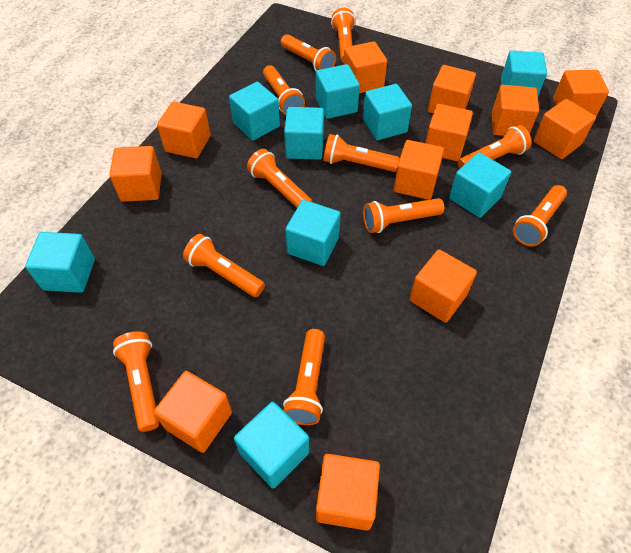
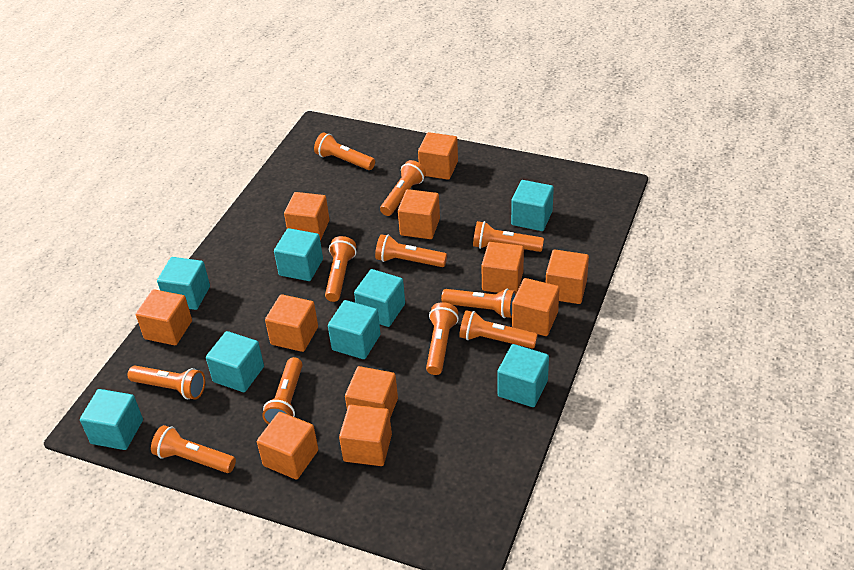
orange cube: [109,146,162,202] [154,371,232,453] [157,102,211,158] [316,454,380,531] [344,41,387,94] [394,140,444,200] [410,249,477,323] [426,104,473,161] [428,65,476,113] [492,85,539,136] [533,99,596,159] [553,70,609,116] = 12 -> [136,289,192,345] [257,412,318,480] [265,294,318,352] [284,192,329,240] [339,405,392,466] [345,366,398,418] [398,189,440,239] [418,132,458,180] [481,242,524,293] [512,278,560,336] [546,250,589,304] = 11
turquoise cube: [25,232,95,293] [229,82,280,141] [234,402,310,488] [284,107,324,160] [285,200,341,266] [316,64,360,119] [363,84,412,140] [449,152,511,218] [501,50,547,96] = 9 -> [80,389,143,450] [157,257,210,310] [206,331,264,392] [274,228,323,281] [328,300,381,359] [354,269,405,327] [497,344,549,407] [511,180,554,231] = 8

